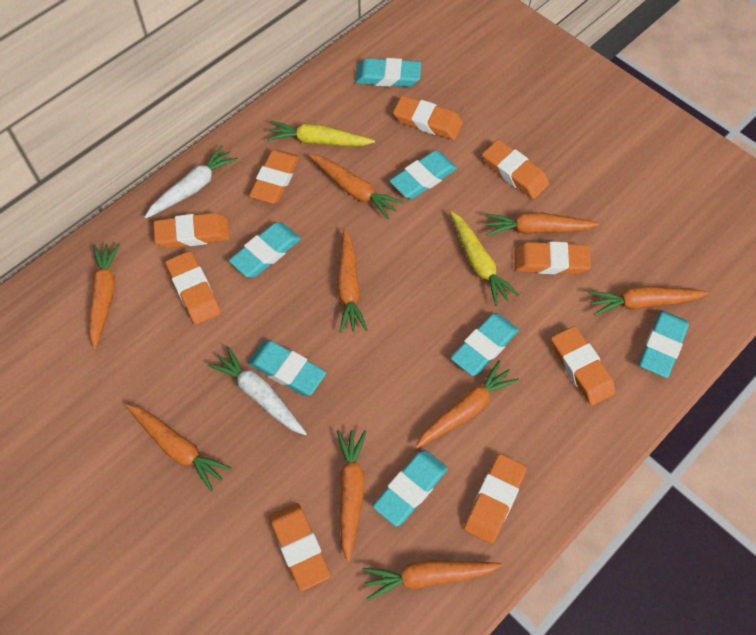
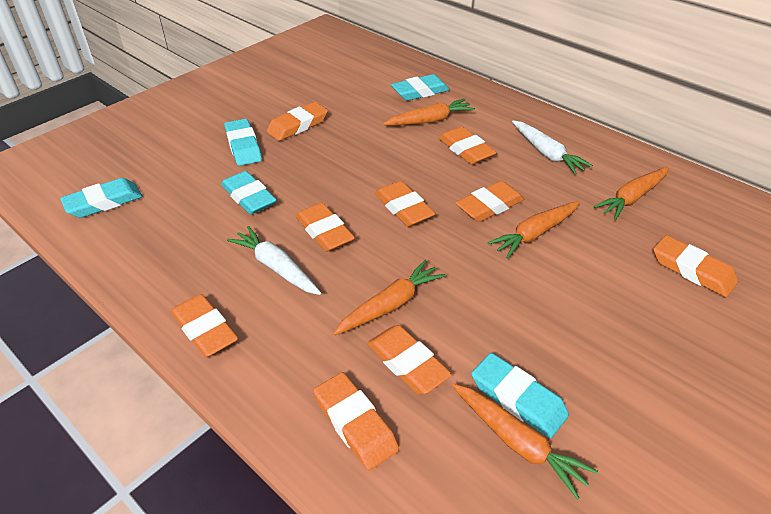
orange carrot: [90,243,120,349] [126,404,231,491] [309,154,403,219] [337,229,368,333] [337,430,367,562] [362,560,502,601] [415,360,519,448] [485,213,600,236] [588,286,709,316] = 9 -> [333,260,445,335] [383,99,475,126] [452,384,598,499] [488,201,580,259] [593,167,669,220] = 5
turquoise eraser: [229,222,301,277] [248,340,326,396] [355,58,421,87] [373,450,448,527] [390,150,457,199] [450,313,519,376] [639,310,689,378] = 7 -> [60,178,142,218] [221,171,277,214] [224,119,262,166] [391,74,450,101] [471,353,569,438] = 5
yellow carrot: [267,121,375,146] [450,211,519,306] = 2 -> none = 0

